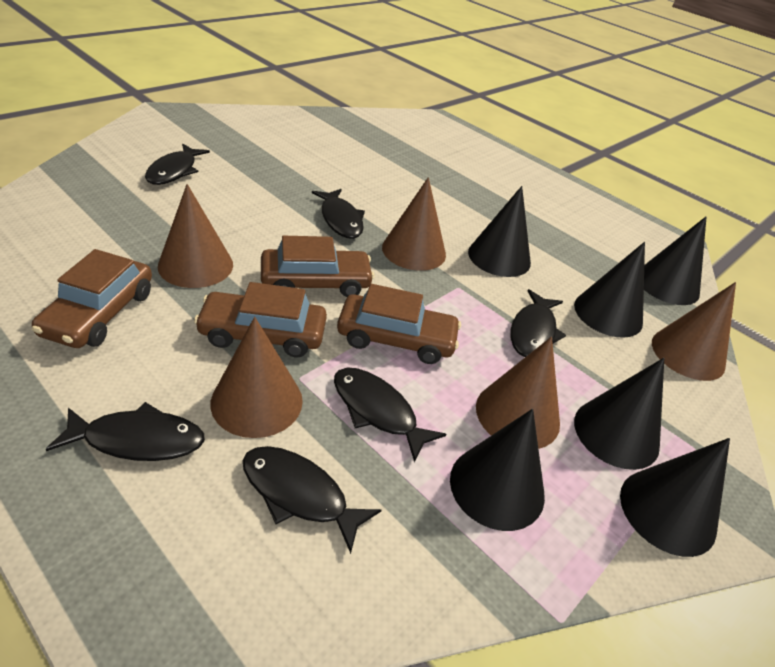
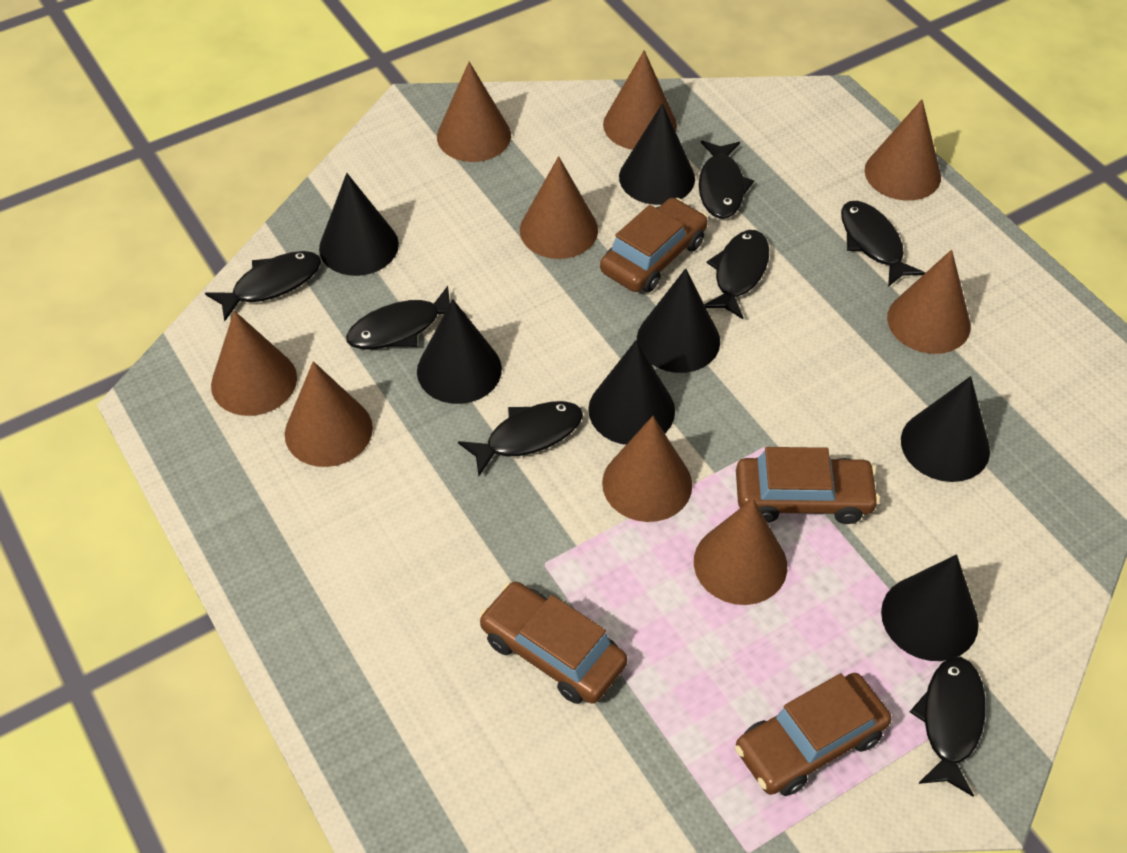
black cone: [450,409,545,531] [468,186,531,277] [574,242,645,338] [574,358,664,470] [620,438,730,557] [644,217,707,305] = 6 -> [319,173,399,276] [417,299,502,404] [588,340,675,445] [619,103,695,205] [637,268,720,373] [881,555,979,661] [901,376,990,482] = 7
black fish: [46,402,205,461] [145,144,210,185] [243,446,381,554] [312,189,365,239] [334,367,446,463] [510,289,566,357] = 6 -> [205,251,321,321] [346,286,467,350] [458,401,583,476] [699,140,754,219] [704,230,769,319] [841,201,925,287] [910,657,986,797] = 7
brown cone: [158,184,233,288] [210,317,303,438] [382,177,446,271] [476,337,560,449] [652,282,736,381] = 5 -> [211,311,297,416] [285,361,373,467] [437,62,511,162] [520,156,598,259] [602,416,692,522] [603,50,677,150] [694,499,787,605] [864,100,941,201] [887,250,971,354] = 9

